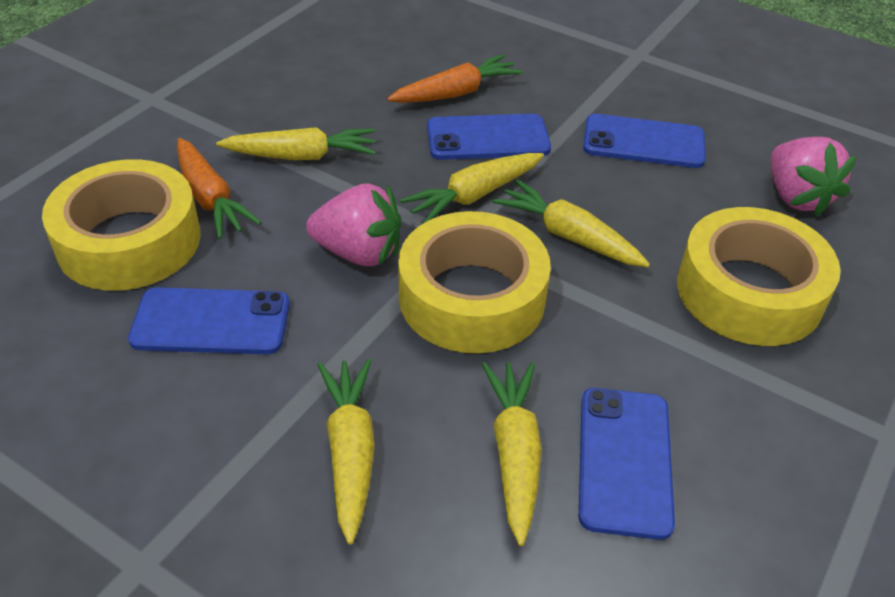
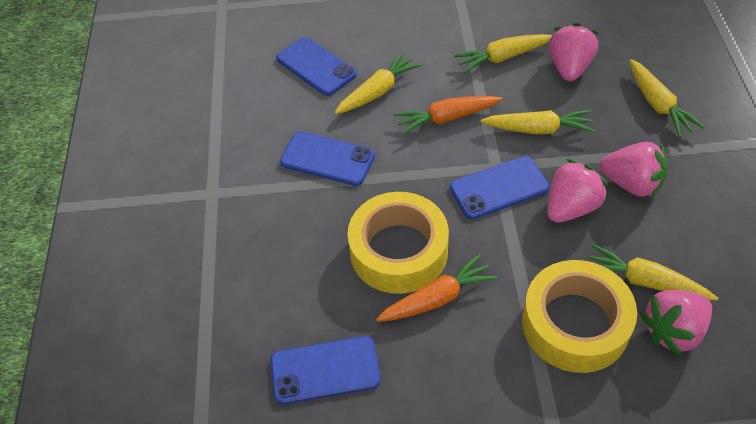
pink strawberry: [306,183,401,266] [771,137,857,217] = 2 -> [547,159,608,223] [549,23,599,81] [600,142,667,199] [640,290,712,356] = 4
yellow tape: [42,159,201,291] [398,211,551,353] [677,207,841,346] = 3 -> [347,192,449,294] [522,260,637,373] = 2

